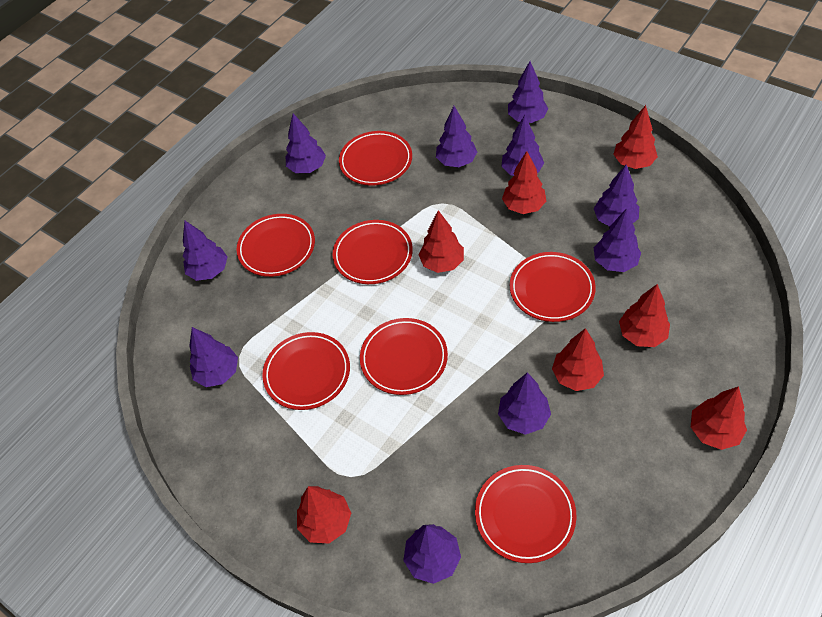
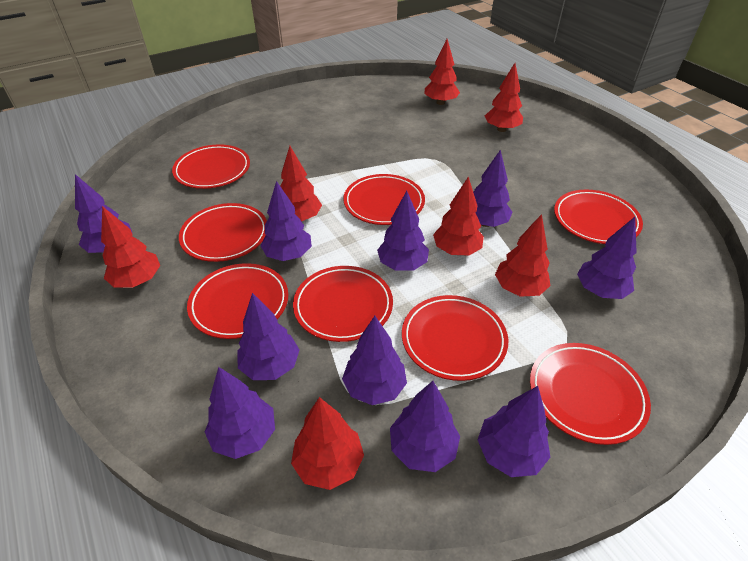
red plate: [236,214,315,277] [262,332,350,410] [333,220,413,284] [339,131,412,186] [360,318,448,395] [475,465,576,563] [510,252,596,322] = 7 -> [172,144,250,189] [179,203,267,262] [187,263,288,339] [293,266,393,342] [343,174,425,225] [402,295,508,381] [530,343,651,445] [554,190,643,244] = 8

